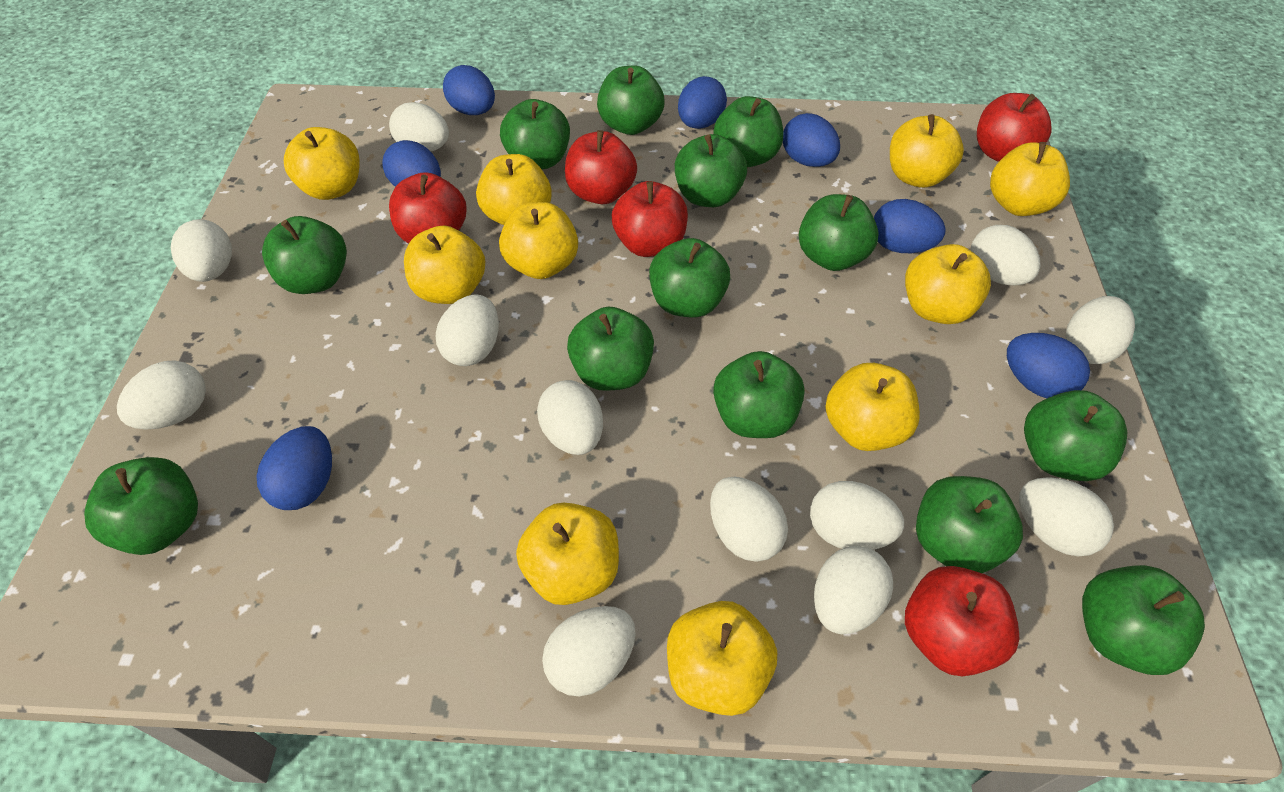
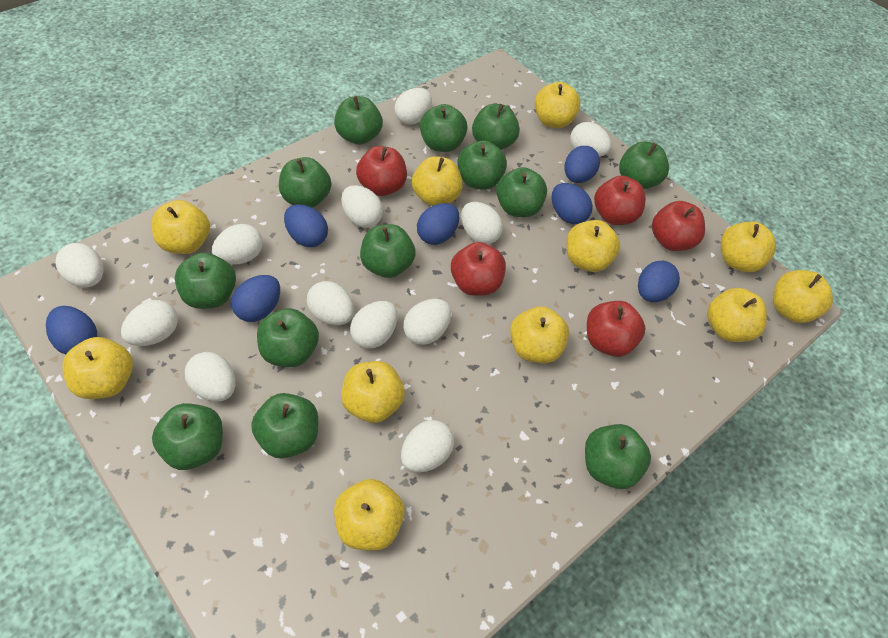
yellow apple: [284,127,360,200] [404,225,485,304] [476,154,552,225] [499,202,578,279] [516,502,619,605] [667,601,777,716] [825,363,920,451] [890,114,964,188] [905,244,991,324] [990,142,1070,216] = 10 -> [62,337,133,399] [152,200,210,254] [334,479,405,551] [341,361,405,423] [412,156,463,206] [510,306,569,363] [535,82,581,128] [567,220,620,272] [707,288,767,342] [721,222,776,272] [773,270,833,323] = 11

